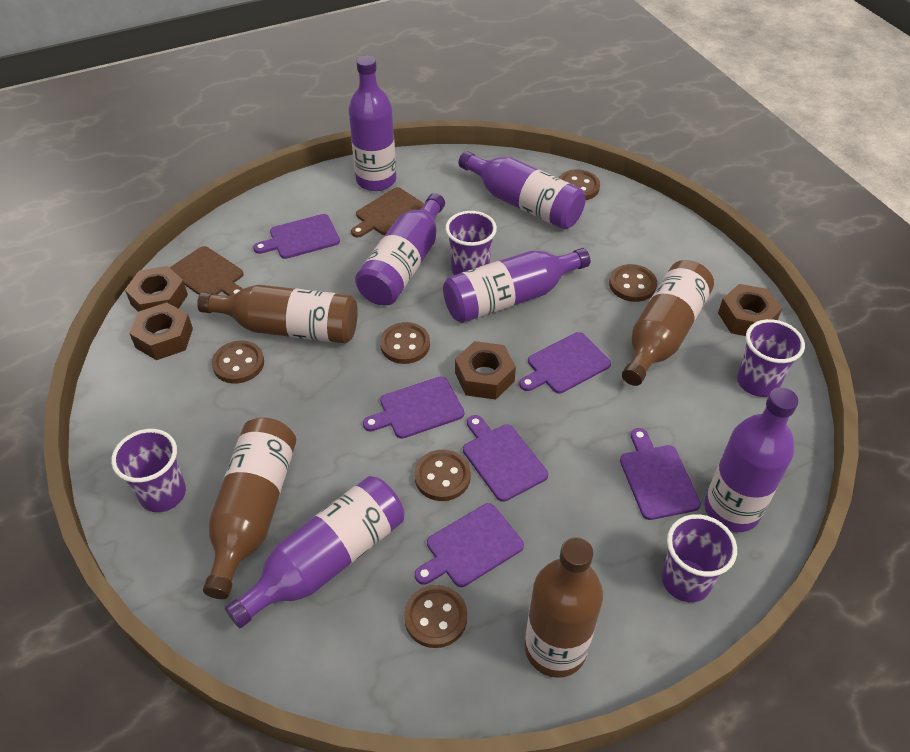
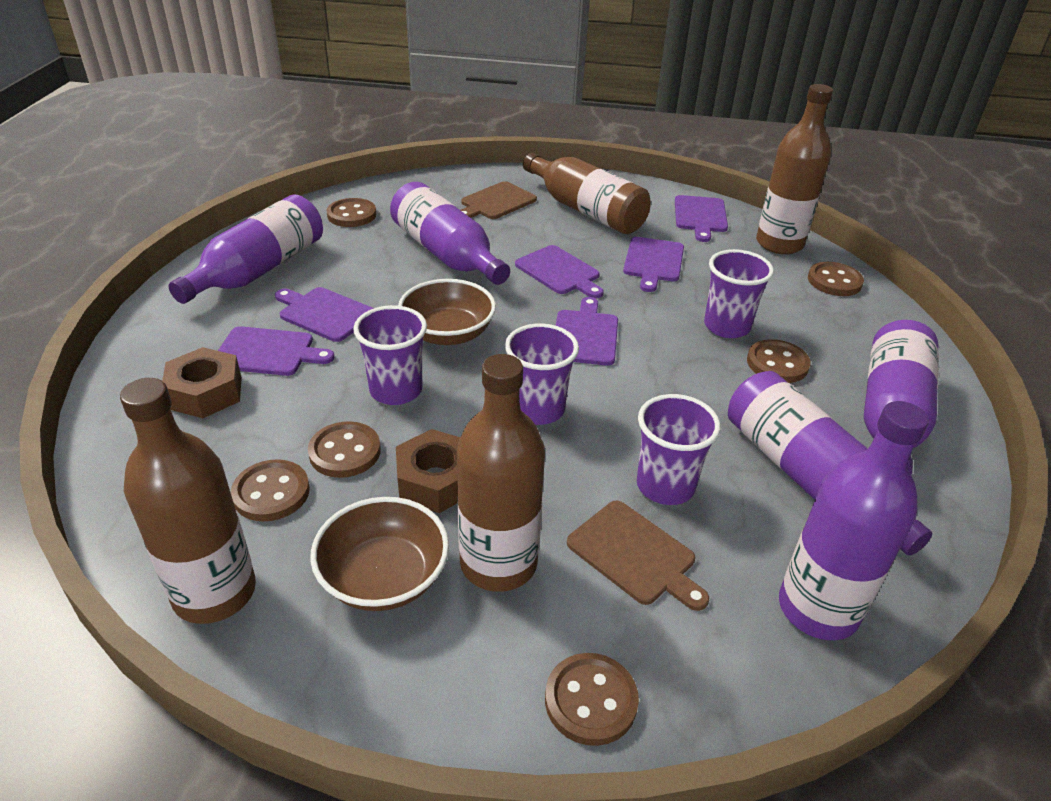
brown bowl: none = 0 -> [310,497,449,611] [398,279,496,345] = 2
brown nut: [125,266,188,312] [129,302,193,360] [455,341,516,400] [718,284,782,336] = 4 -> [162,347,242,418] [396,429,461,513] = 2
purple bottle: [225,476,404,628] [349,56,396,191] [355,193,445,305] [443,248,590,323] [458,151,586,230] [705,387,798,532] = 6 -> [169,194,323,304] [390,182,510,285] [728,371,932,556] [779,401,929,640] [864,320,939,475] = 5

